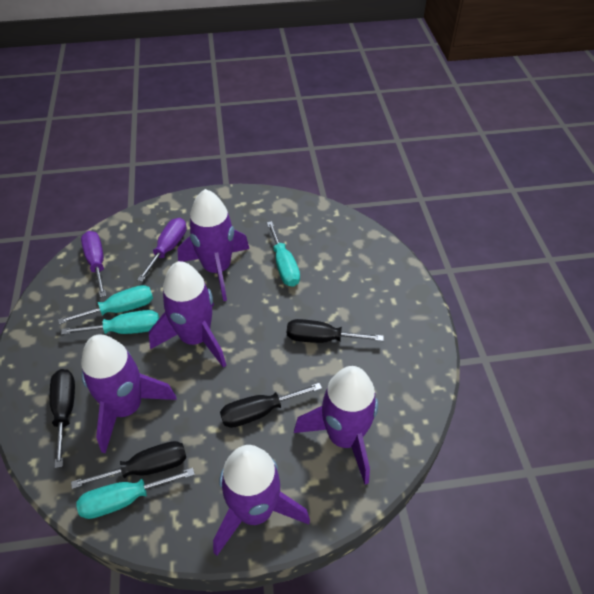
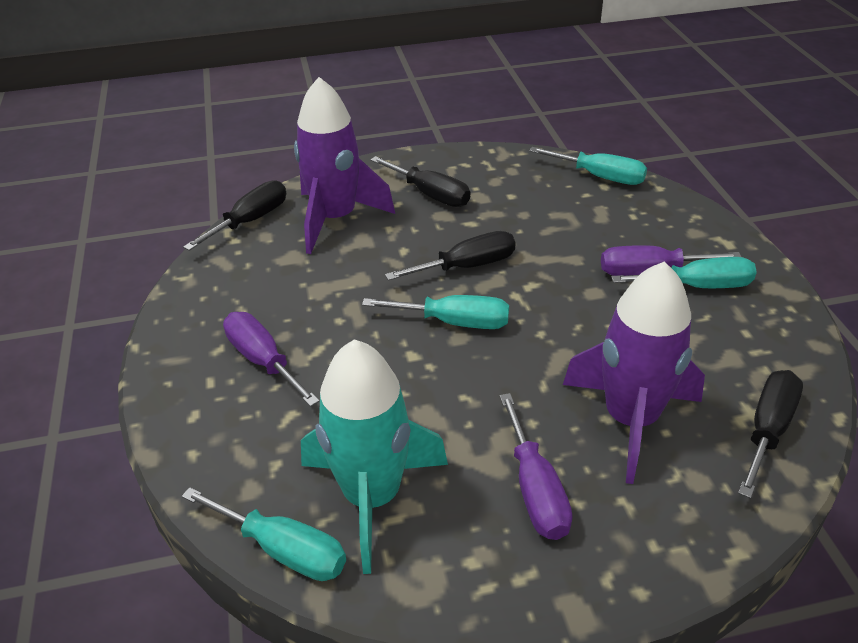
purple rocket: [81,334,177,453] [149,261,226,368] [177,189,249,301] [213,445,310,556] [294,366,378,485] = 5 -> [294,77,395,254] [563,261,705,484] = 2
purple screwdriver: [81,231,106,297] [137,218,187,282] = 2 -> [223,312,319,407] [500,393,572,540] [601,245,741,276] = 3
turquoise rocket: none = 0 -> [301,339,448,574] = 1

